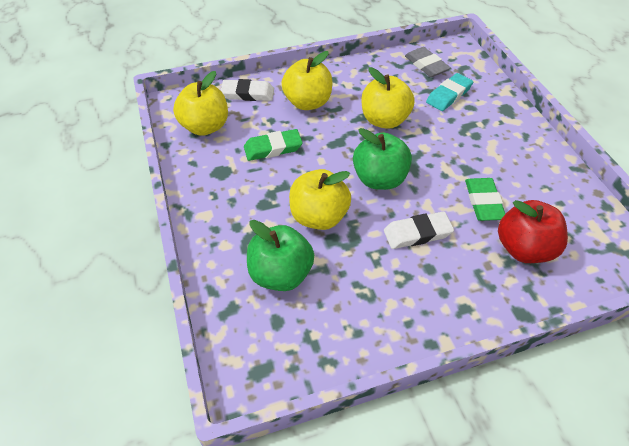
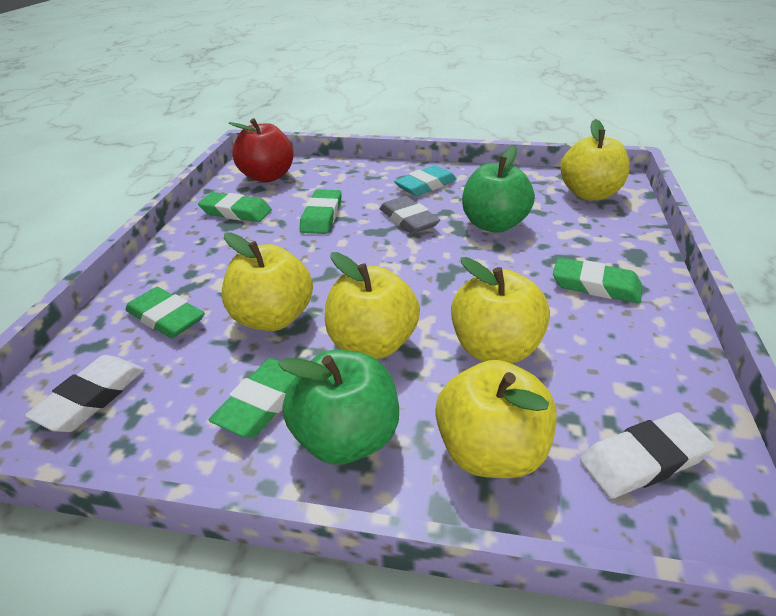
green eraser: [244,129,303,161] [465,178,505,221] = 2 -> [125,287,205,338] [198,192,272,222] [208,358,296,438] [300,189,342,234] [553,257,642,303] = 5
yellow apple: [173,71,228,136] [282,51,332,110] [289,169,351,230] [361,67,414,129] = 4 -> [222,232,313,331] [325,252,420,359] [435,360,557,478] [451,257,550,363] [560,119,630,200] = 5

